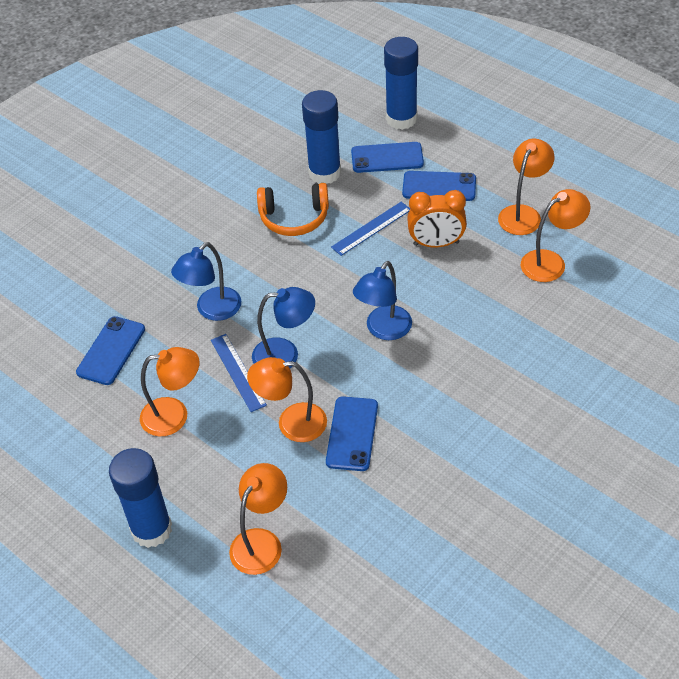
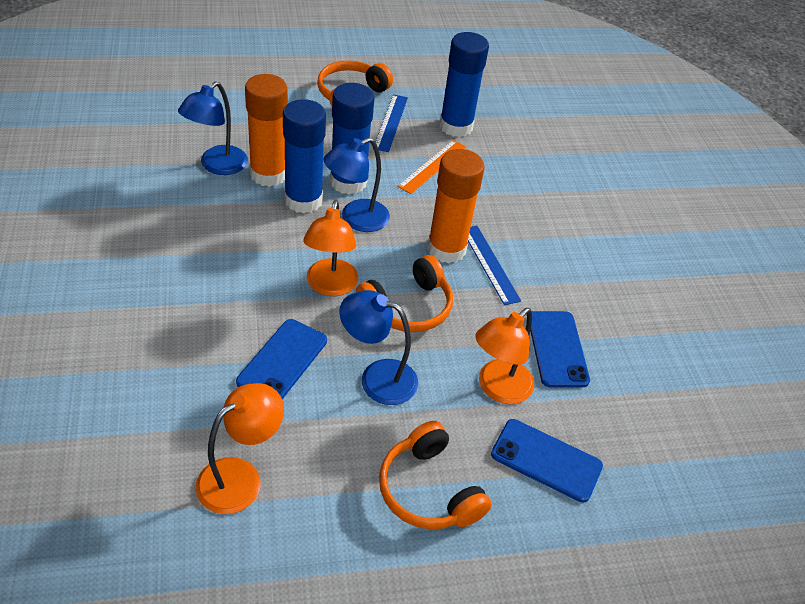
blue phone: [76,316,145,385] [326,396,378,471] [351,142,424,173] [402,171,476,201] = 4 -> [236,319,327,399] [491,419,603,502] [530,311,590,388] = 3
orange clock: [407,190,467,247] = 1 -> none = 0
orange glue stick: none = 0 -> [245,74,288,187] [427,149,485,263] = 2
orange headphones: [257,183,329,236] = 1 -> [317,60,393,106] [356,255,453,332] [379,421,492,529] = 3
orange lamp: [140,347,199,436] [229,463,287,575] [247,357,327,442] [498,139,555,235] [521,189,591,282] = 5 -> [195,383,284,514] [303,200,358,296] [476,308,534,404] = 3
orange ruler: none = 0 -> [397,140,466,194] = 1

